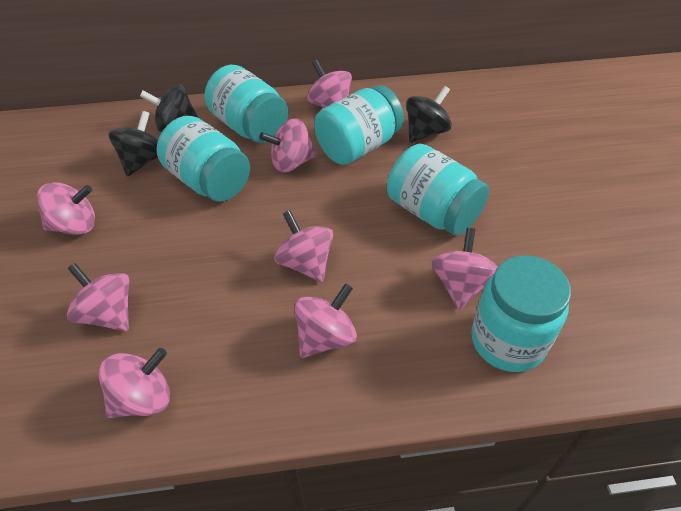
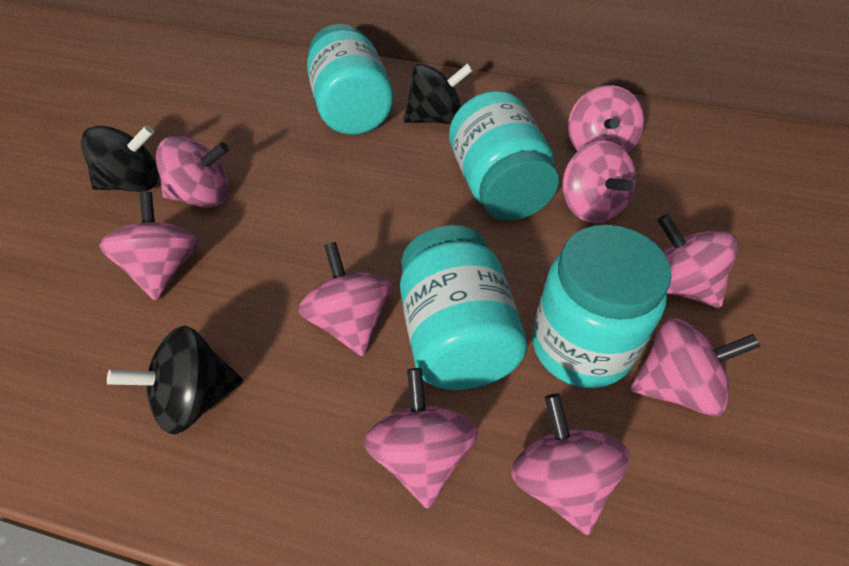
pink spinning top: [36,182,95,235] [67,263,129,331] [99,348,170,418] [259,118,317,173] [274,210,333,282] [294,283,357,358] [307,60,352,107] [431,228,498,310] = 8 -> [99,191,198,301] [156,136,229,208] [298,242,392,356] [363,368,478,509] [511,393,630,535] [562,140,636,223] [568,85,644,153] [631,317,761,416] [657,214,739,308] = 9
turquoise jar: [157,116,250,202] [205,65,288,143] [314,85,404,165] [387,143,489,236] [471,255,571,372] = 5 -> [307,24,393,135] [400,225,527,390] [449,91,559,221] [532,225,671,388] = 4

